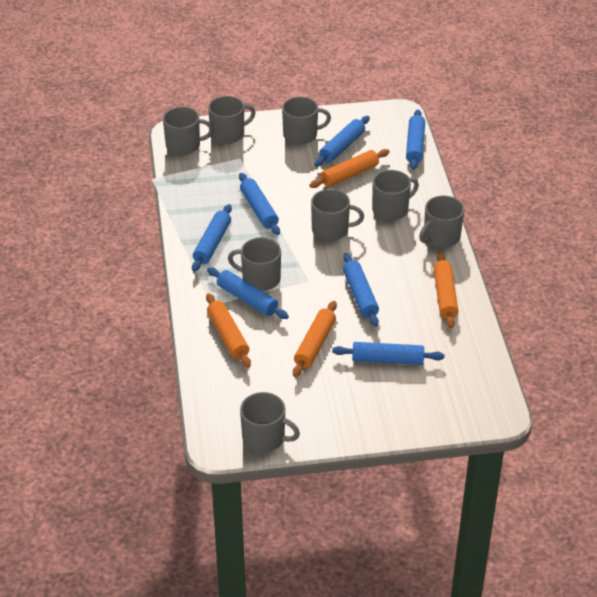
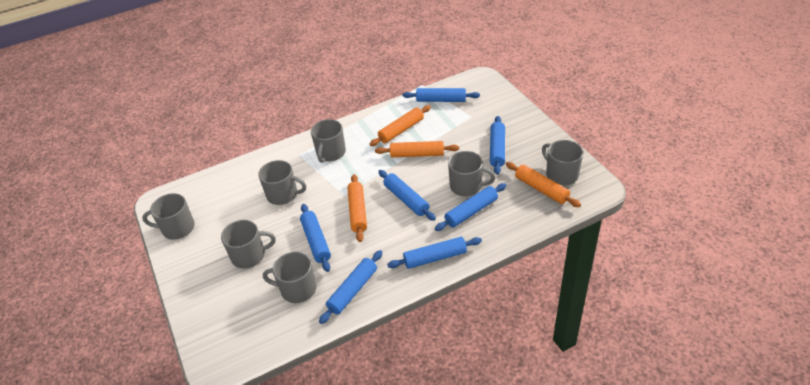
grey mug: [163,107,214,155] [208,96,256,144] [228,237,281,291] [240,392,300,452] [282,97,331,145] [311,189,364,241] [372,170,419,221] [419,196,464,248] = 8 -> [142,193,195,240] [221,220,276,269] [258,160,306,205] [263,252,317,303] [311,119,346,163] [448,151,495,196] [542,140,583,185] = 7

